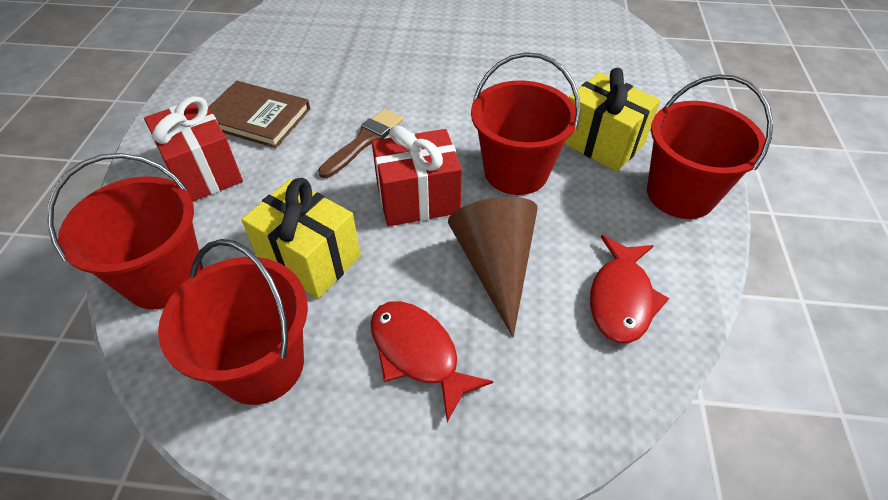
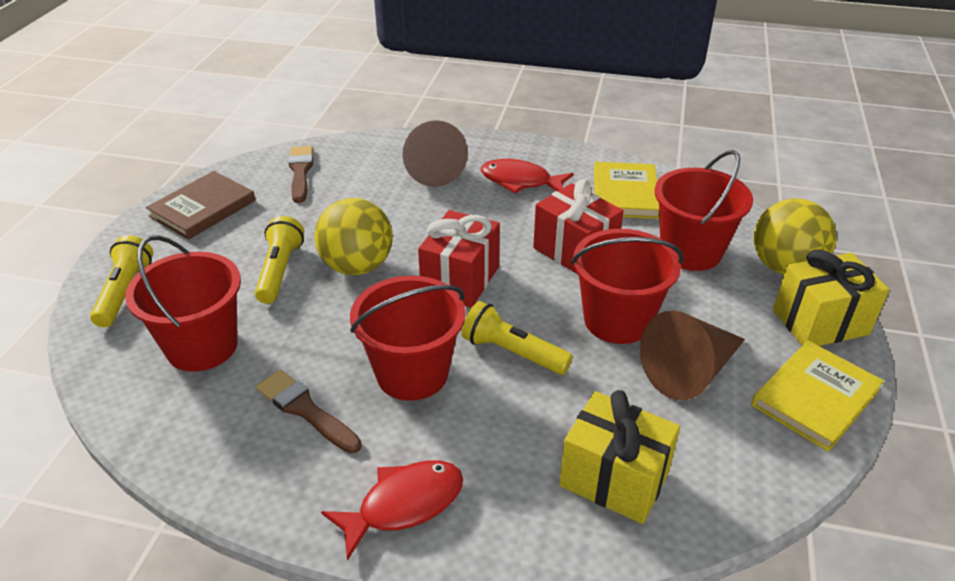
brown brush: [318,109,403,178] = 1 -> [256,370,362,454] [288,146,313,203] = 2
brown cone: [448,197,537,337] = 1 -> [402,120,468,187] [640,311,745,400] = 2
yellow ball: none = 0 -> [315,198,393,275] [753,198,837,275] = 2
yellow book: none = 0 -> [594,162,659,219] [751,341,884,452] = 2
yellow flashlight: none = 0 -> [90,235,153,327] [255,216,304,304] [462,301,573,375] = 3

